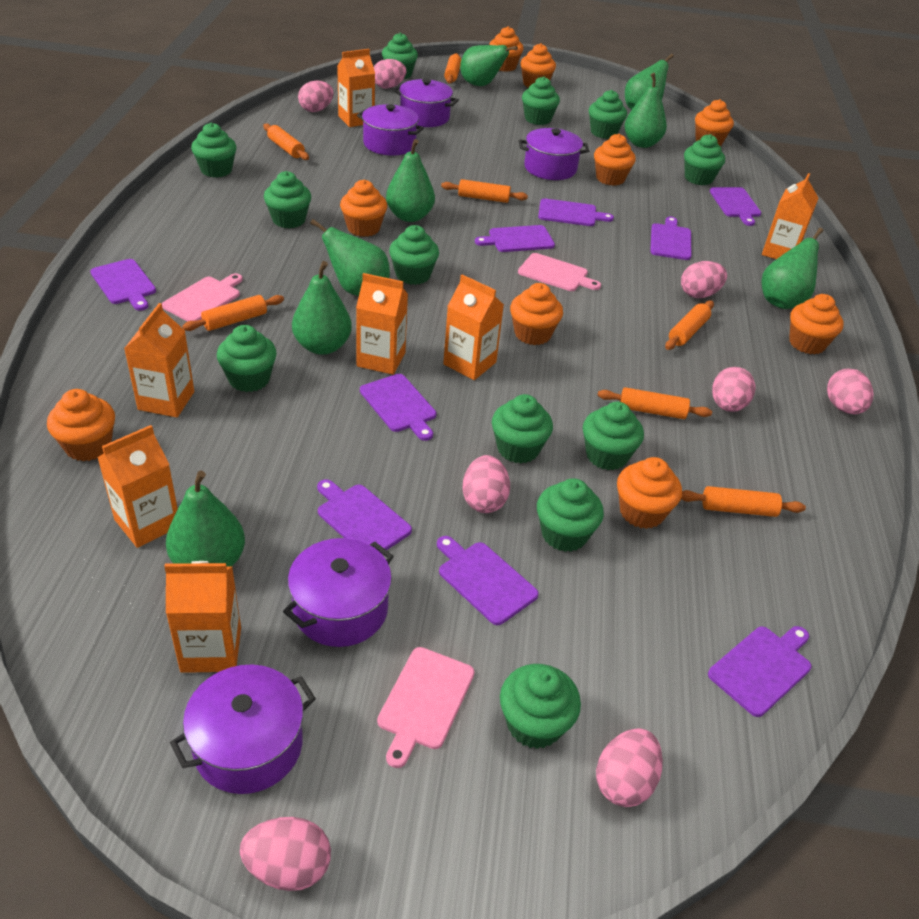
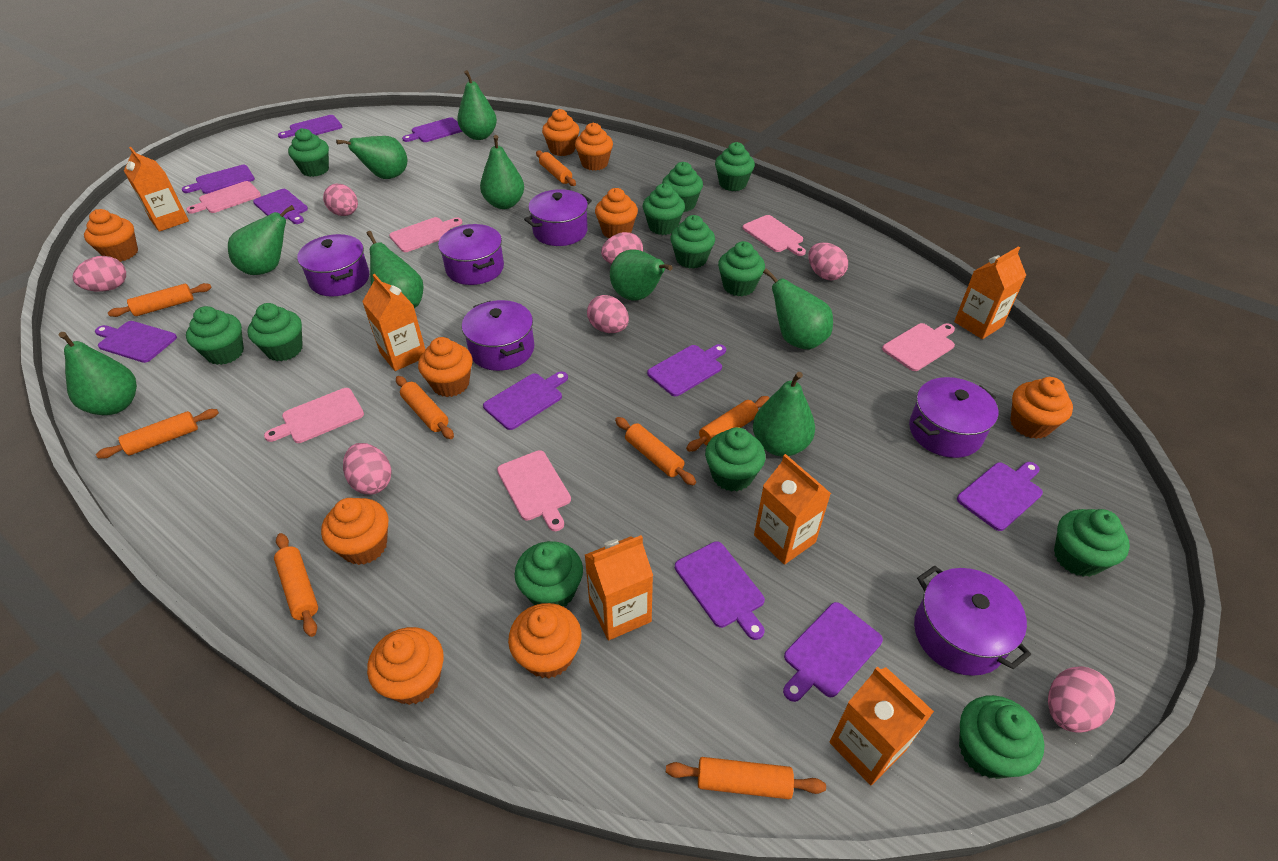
green pear: [166,471,245,567] [292,261,352,355] [310,219,390,296] [386,139,435,222] [460,45,518,86] [624,73,667,148] [625,54,674,110] [761,228,823,309] = 8 -> [59,332,137,415] [228,205,295,275] [336,136,407,179] [367,231,423,308] [457,70,497,140] [480,135,524,209] [610,249,673,301] [753,372,815,457] [763,268,833,349] = 9
orange carton: [97,425,178,548] [124,303,194,417] [164,561,241,673] [337,49,375,127] [356,273,408,375] [443,275,504,380] [762,173,818,259] = 7 -> [124,147,189,232] [362,274,426,371] [585,535,653,640] [754,454,831,565] [829,666,934,785] [954,246,1026,339] = 6
orange rolling pin: [182,295,284,331] [263,124,309,160] [441,179,528,203] [444,53,461,84] [597,387,712,419] [665,300,714,350] [681,486,806,517] = 7 -> [96,409,219,459] [108,283,212,317] [274,533,318,637] [396,376,454,439] [536,150,576,186] [615,417,696,485] [666,757,826,799] [686,396,769,452] = 8
pink cutting board: [162,273,243,321] [377,647,475,768] [518,253,601,291] = 3 -> [186,181,261,214] [264,388,364,443] [389,217,462,252] [497,450,571,531] [743,215,806,256] [882,323,955,371] = 6
pink egg: [240,817,331,891] [298,81,334,112] [374,59,407,88] [463,455,510,513] [596,728,663,807] [681,261,727,298] [712,367,755,412] [827,368,873,414] = 8 -> [72,256,126,292] [323,184,358,216] [343,443,392,494] [587,295,629,333] [601,232,643,264] [808,243,848,280] [1048,666,1116,733] = 7
purple cutting board: [90,259,156,311] [317,479,412,554] [360,374,436,441] [437,536,539,625] [475,225,555,252] [538,199,614,226] [650,217,691,260] [708,626,812,717] [710,187,761,226] = 9 -> [95,321,177,363] [182,165,255,194] [253,189,308,224] [278,115,342,138] [402,117,463,142] [483,371,568,430] [647,344,726,396] [675,541,765,640] [783,602,883,702] [957,462,1043,531] = 10
purple pot: [170,665,316,794] [283,538,394,647] [357,104,424,156] [393,79,459,127] [519,128,589,180] = 5 -> [297,234,369,297] [438,224,504,285] [462,300,534,371] [524,189,592,246] [909,377,998,458] [914,566,1031,676] = 6

